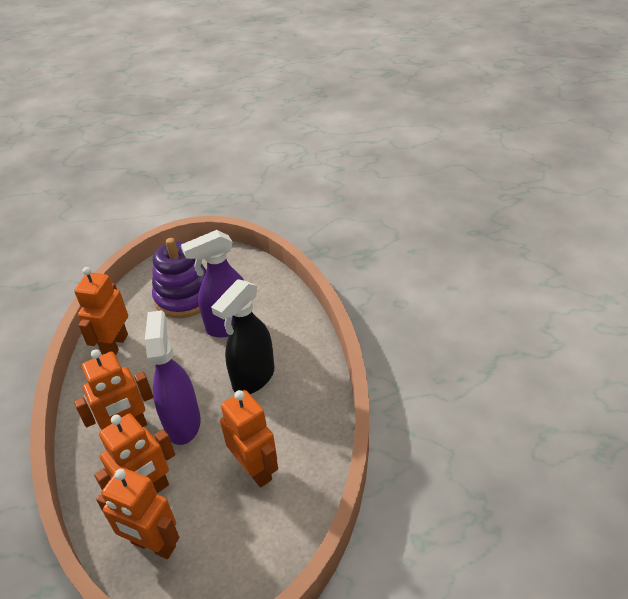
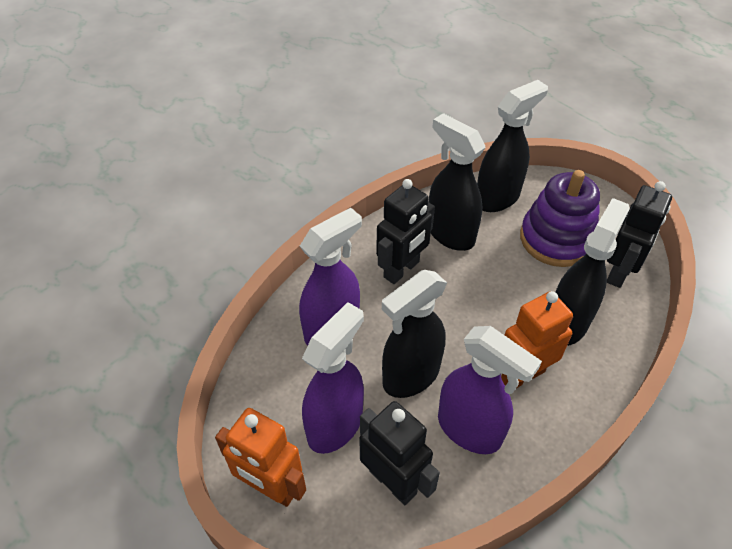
black robot: none = 0 -> [359,401,440,505] [376,179,435,284] [607,181,672,288] = 3
black spray bottle: [211,279,274,394] = 1 -> [382,270,447,398] [429,113,486,251] [477,80,548,212] [555,198,630,346] = 4
orange robot: [74,267,128,355] [74,349,153,430] [94,414,175,493] [96,467,179,559] [220,390,278,487] = 5 -> [215,408,306,507] [501,291,573,388] = 2
purple spray bottle: [145,310,201,445] [181,230,245,338] = 2 -> [299,208,362,346] [302,302,364,454] [438,326,542,454] = 3

